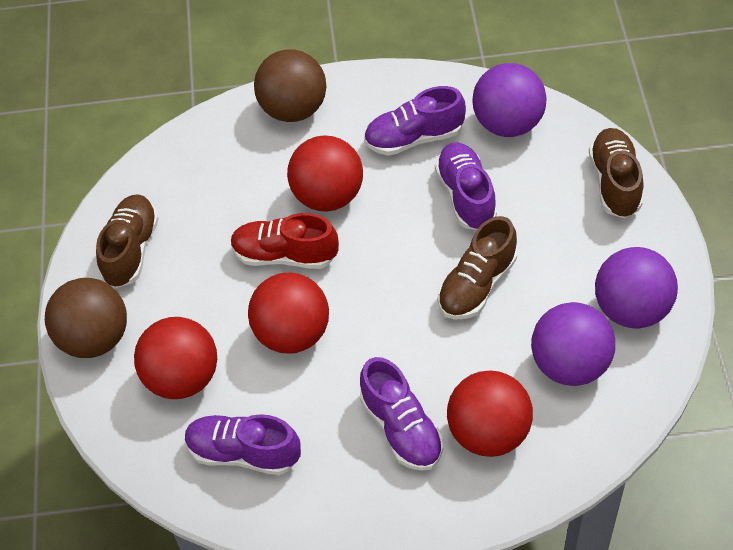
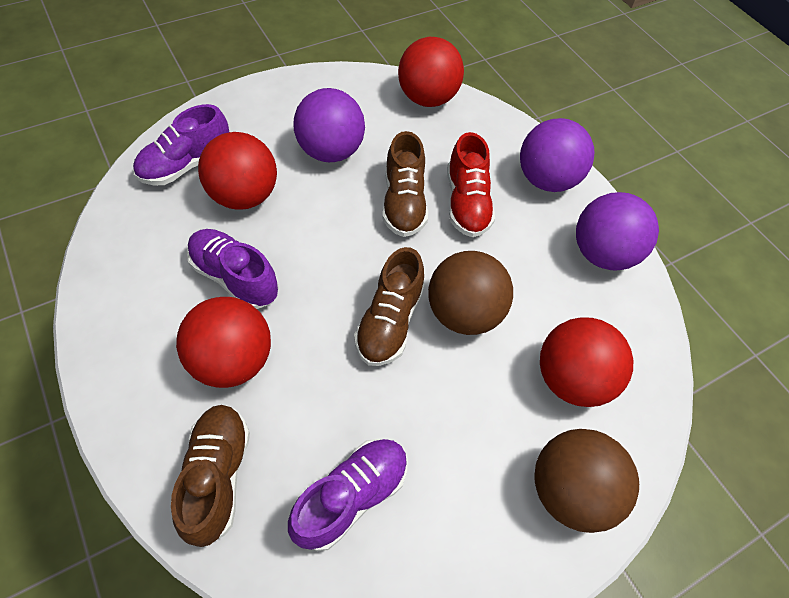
purple shoe: [185,414,301,475] [360,357,443,471] [364,86,466,156] [435,142,497,230] = 4 -> [133,104,229,185] [187,229,279,309] [288,439,408,551] = 3

